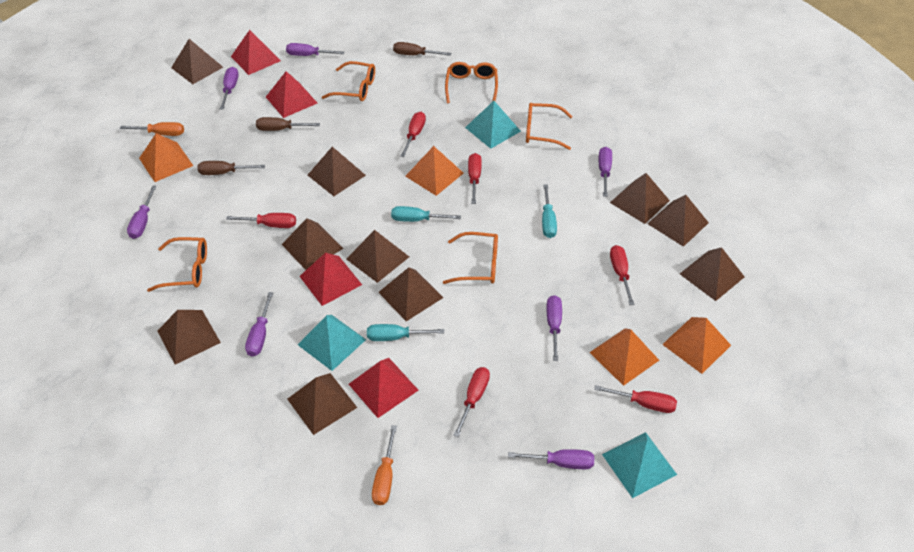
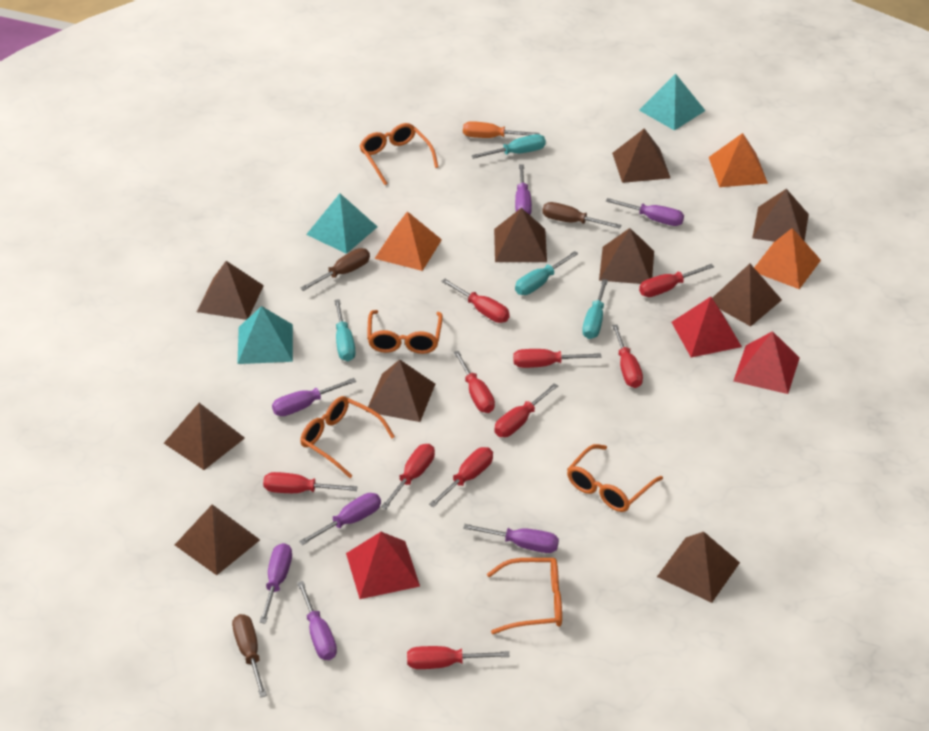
orange pyramid: [139,133,193,182] [405,146,463,196] [589,328,659,386] [662,317,731,374] = 4 -> [375,211,442,271] [709,133,768,187] [754,228,821,289] = 3
orange screwdriver: [120,122,184,136] [372,425,397,505] = 2 -> [463,121,540,138] = 1
red pyramid: [231,30,281,75] [266,71,317,118] [299,253,362,306] [349,358,419,418] = 4 -> [346,532,420,599] [672,297,742,357] [733,331,800,394] = 3
red screwdriver: [226,213,296,228] [400,112,426,157] [453,367,490,437] [468,153,482,204] [594,385,677,413] [610,245,635,305] = 6 -> [263,472,358,493] [381,444,435,509] [407,646,510,669] [429,447,493,507] [441,279,510,323] [453,351,495,413] [494,383,558,437] [513,349,601,368] [612,324,643,388] [639,264,714,297] = 10
turquoise screwdriver: [367,324,444,341] [391,206,461,222] [542,184,557,238] = 3 -> [334,299,356,361] [471,134,546,159] [515,251,579,295] [582,279,608,339] = 4

